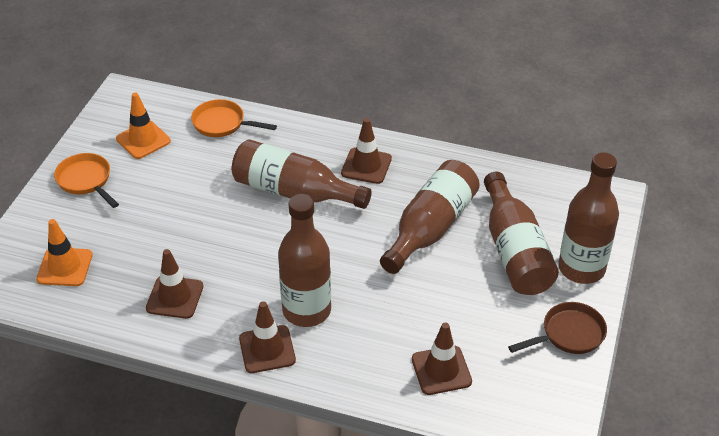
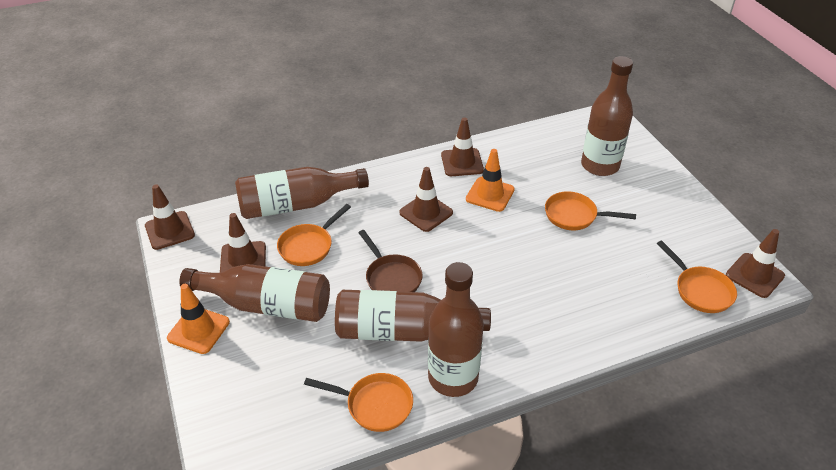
brown traffic cone: [146,249,203,319] [239,301,296,373] [341,118,392,184] [412,322,472,395] = 4 -> [145,184,195,250] [220,213,266,272] [399,167,453,232] [441,117,484,176] [726,229,785,298] = 5
orange pan: [54,153,119,208] [191,99,277,137] = 2 -> [277,204,351,266] [304,373,413,432] [545,191,636,230] [657,241,737,313] = 4

